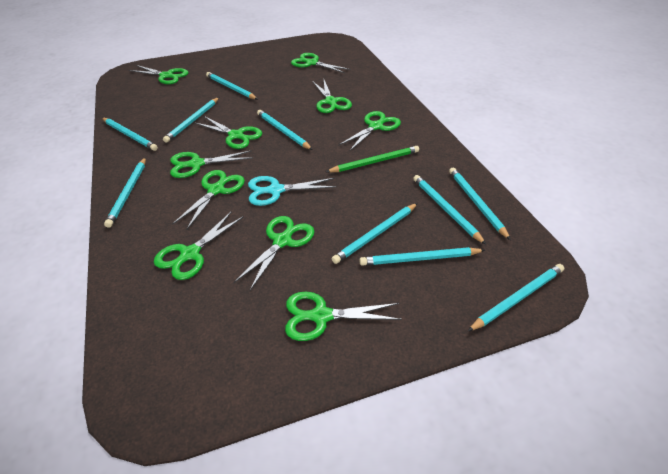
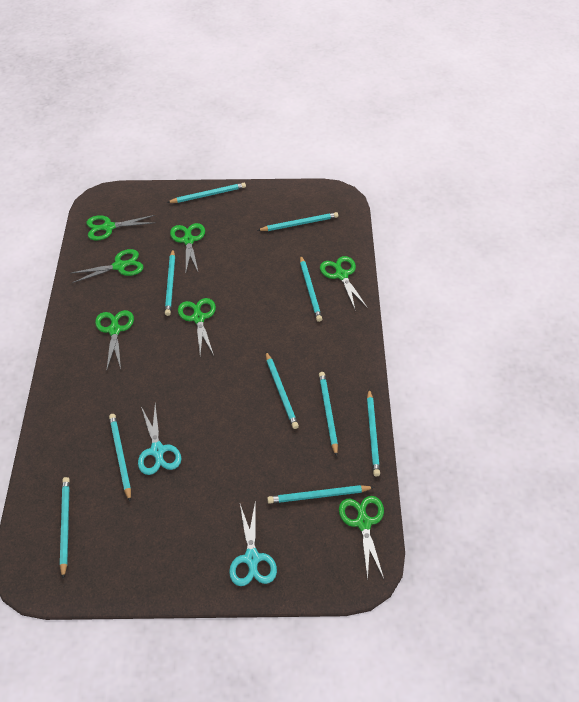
green pencil: [326,146,419,172] = 1 -> none = 0
green scissors: [129,65,189,84] [154,211,244,280] [170,150,253,178] [172,170,245,230] [195,116,262,149] [234,216,315,290] [285,292,402,341] [291,53,351,73] [312,80,352,113] [338,111,401,151] = 10 -> [72,249,144,283] [86,215,156,241] [95,310,134,369] [170,223,205,271] [178,298,216,355] [320,256,368,309] [339,496,384,580] = 7
turquoise scissors: [248,176,337,206] = 1 -> [138,404,181,475] [229,505,277,586] = 2

